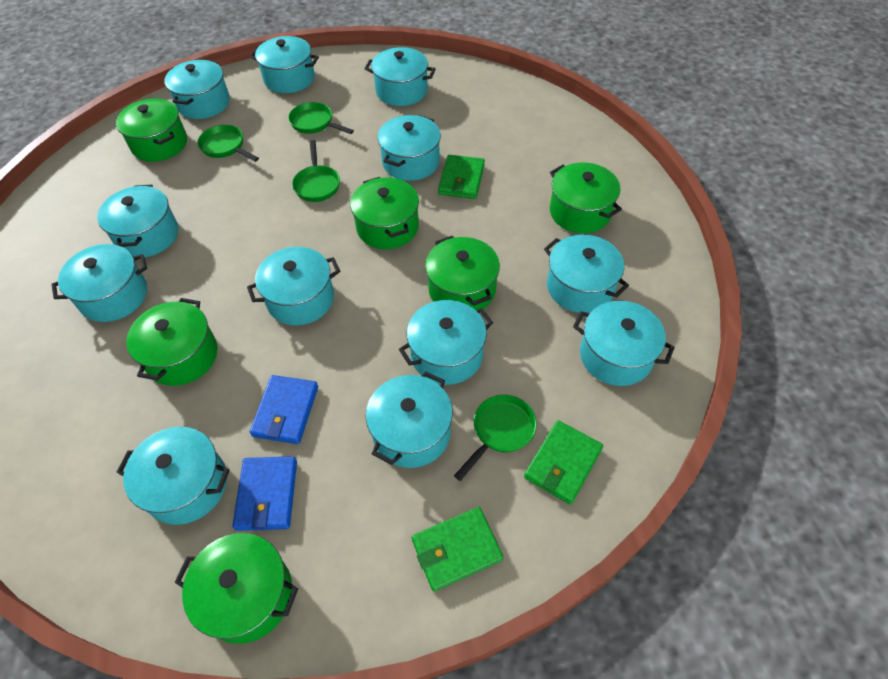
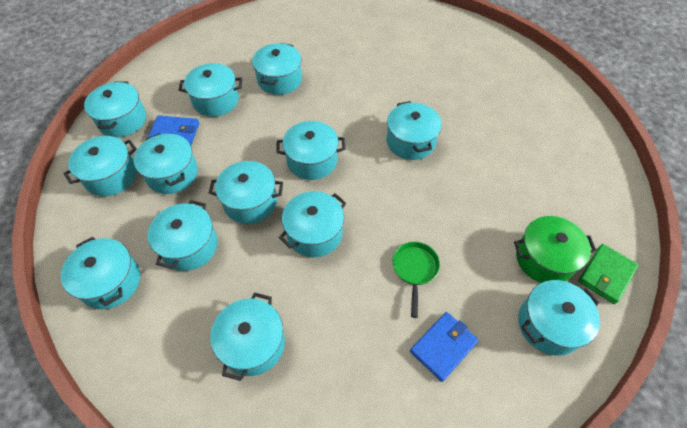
green pan: [198,125,259,162] [288,102,354,134] [292,140,340,202] [454,395,537,481] = 4 -> [393,242,440,318] = 1
green pot: [116,99,187,162] [126,298,218,386] [175,533,298,644] [350,177,419,249] [425,236,500,310] [550,163,622,233] = 6 -> [514,216,596,283] = 1
green wallet: [412,507,503,591] [438,155,485,199] [524,420,603,504] = 3 -> [578,244,638,304] = 1
turquoise pot: [52,244,147,322] [97,185,178,257] [117,427,230,525] [164,60,230,119] [247,247,340,325] [250,36,319,93] [365,47,436,106] [366,371,453,468] [378,115,441,181] [399,300,493,385] [544,235,629,313] [573,301,675,386] = 12 -> [61,237,140,309] [64,136,137,196] [84,81,146,137] [134,133,198,194] [148,200,218,271] [179,63,242,117] [209,161,283,224] [210,293,285,381] [252,43,302,95] [276,121,345,180] [279,191,346,257] [387,101,442,160] [518,280,600,356] = 13

